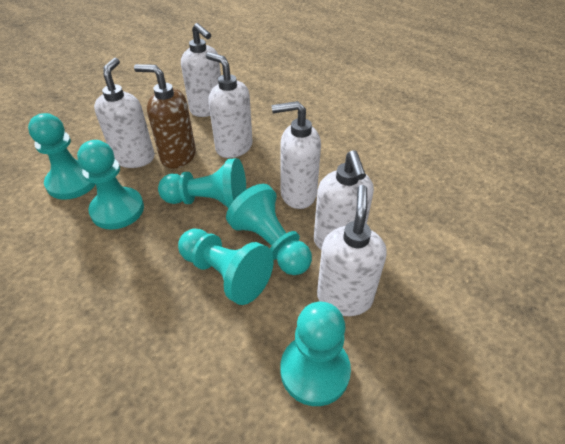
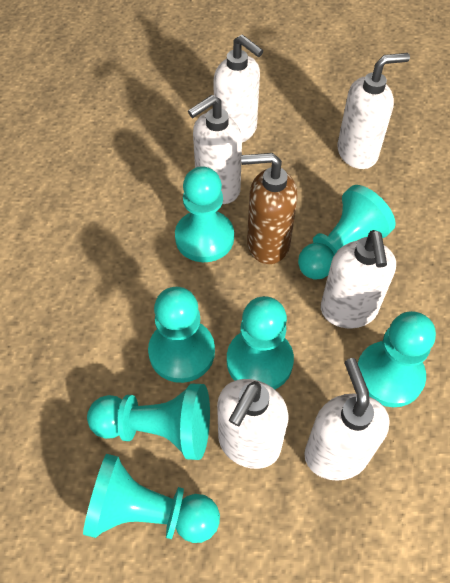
turquoise pawn: [28,113,96,200] [77,140,144,229] [158,158,246,209] [178,229,274,305] [226,184,312,275] [280,302,351,406] = 6 -> [83,454,220,543] [87,384,210,460] [148,287,215,383] [175,166,234,262] [227,296,294,389] [298,185,396,280] [358,311,436,407] = 7

